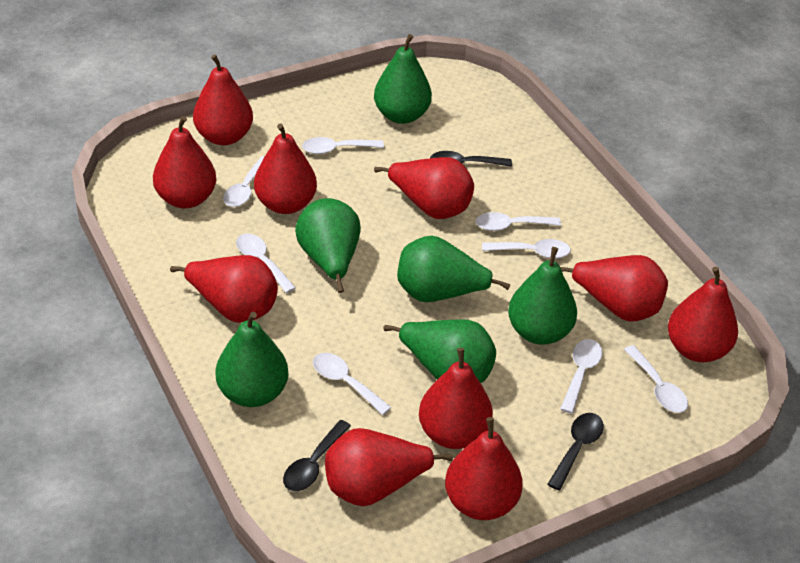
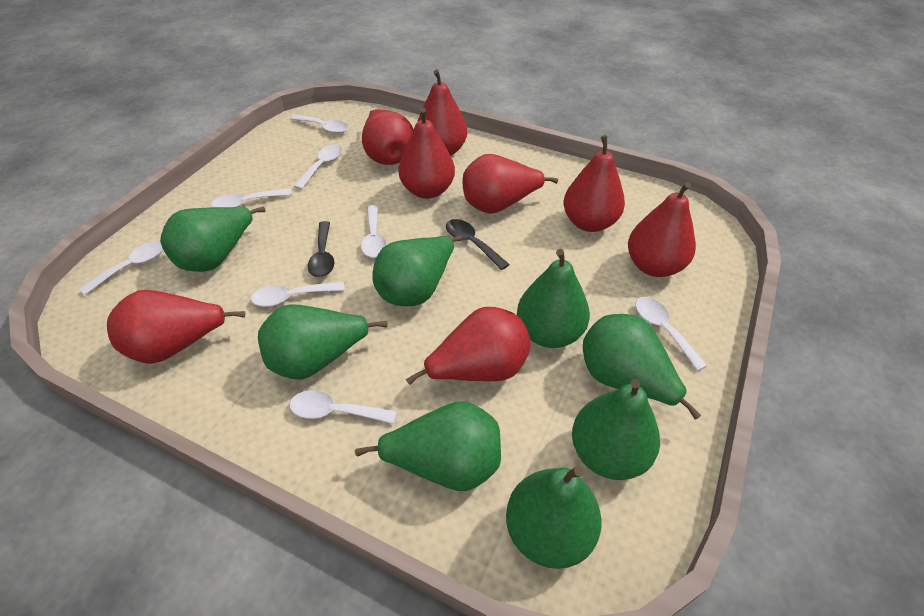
black spoon: [283,420,351,491] [430,151,512,167] [547,413,604,490] = 3 -> [308,221,334,277] [446,219,510,270] = 2
green pear: [215,312,288,407] [295,198,361,293] [374,34,432,124] [384,319,496,383] [397,235,510,302] [508,247,577,345] = 6 -> [160,206,265,272] [258,304,388,380] [355,401,501,491] [372,235,462,306] [506,466,602,569] [517,249,590,348] [572,379,660,480] [583,314,701,419] = 8
red pear: [153,116,216,208] [170,255,278,323] [193,54,253,145] [254,123,317,214] [325,428,453,506] [374,157,474,219] [419,348,493,449] [445,417,523,520] [561,255,668,321] [668,267,738,362] = 10 -> [107,290,245,364] [362,109,414,165] [398,108,455,199] [406,307,531,385] [417,69,467,156] [463,154,558,214] [564,135,625,232] [628,182,696,277] = 8

